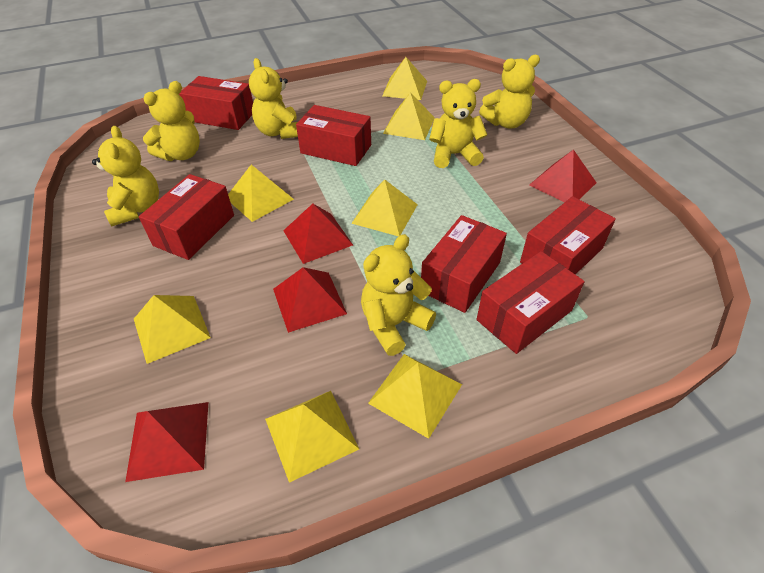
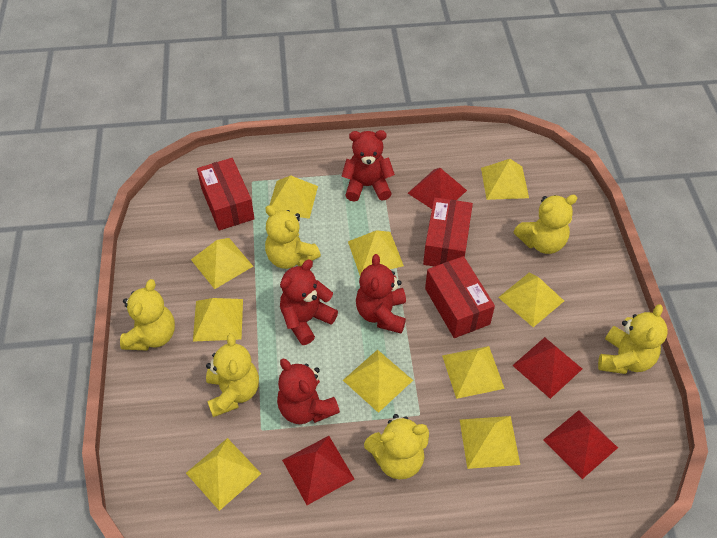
red box: [139,174,234,260] [179,76,253,130] [296,105,371,166] [421,215,507,313] [477,251,584,354] [520,196,616,274] = 6 -> [197,158,255,231] [423,197,473,267] [425,256,495,338] = 3
red teddy bear: none = 0 -> [277,358,340,424] [280,260,338,345] [341,130,395,202] [356,254,406,334] = 4
yellow pyramid: [134,295,211,364] [228,165,294,222] [265,391,359,483] [351,180,418,236] [368,354,462,439] [382,57,427,100] [383,92,435,140] = 7 -> [186,438,261,511] [191,238,253,289] [193,298,243,342] [270,175,318,219] [343,350,413,413] [348,230,404,275] [442,346,505,399] [460,416,520,469] [481,159,529,200] [498,272,564,327] = 10

